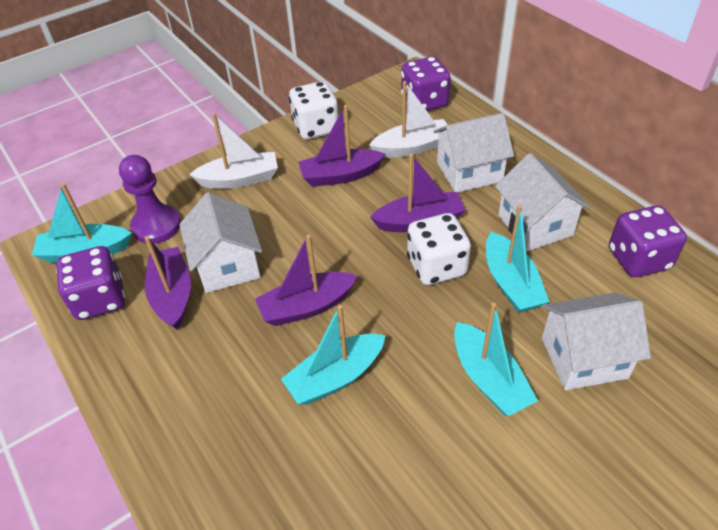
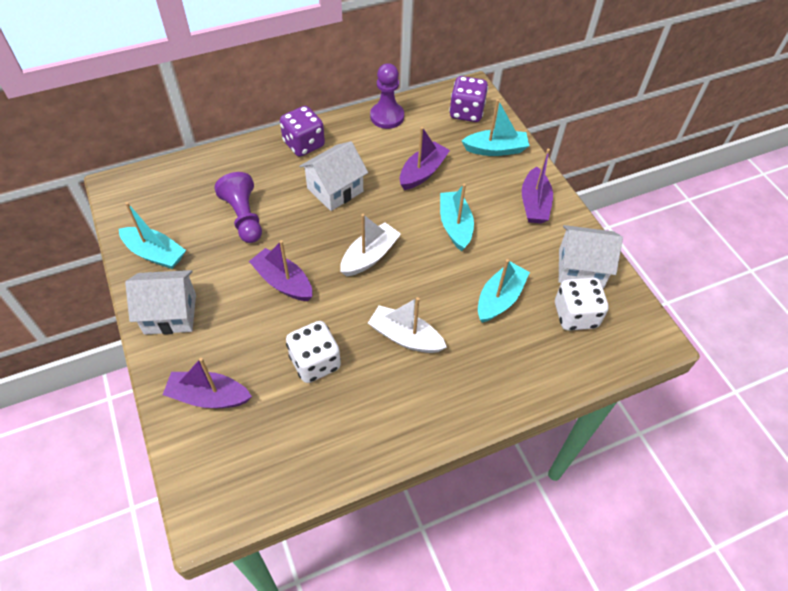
purple dice: [56,246,125,320] [401,56,451,111] [609,205,687,277] = 3 -> [280,106,325,157] [449,76,488,122] = 2
purple pawn: [119,155,181,244] = 1 -> [214,172,262,243] [370,63,404,129] = 2
white house: [179,192,262,293] [433,113,514,193] [495,153,590,251] [542,293,651,390] = 4 -> [125,270,196,335] [299,141,368,211] [559,225,623,289] = 3

